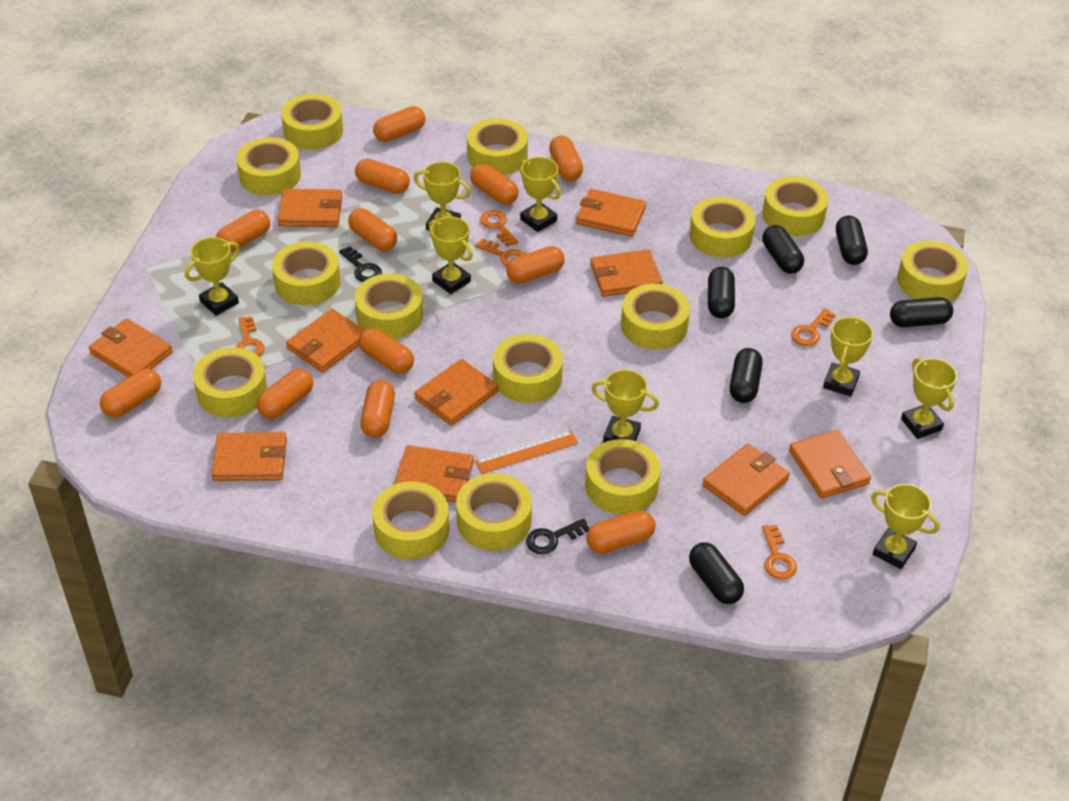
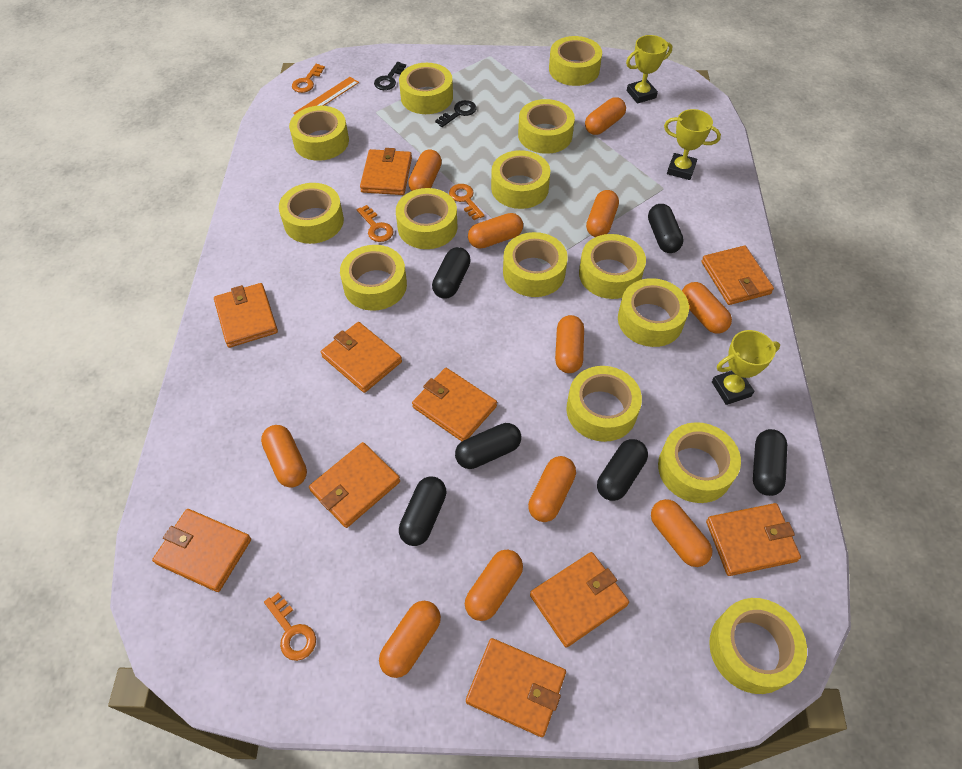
orange capsule: [100,369,161,418] [216,210,270,252] [257,368,313,419] [348,208,397,251] [355,159,410,194] [359,328,414,374] [360,380,395,438] [373,106,426,142] [470,163,519,205] [507,246,565,284] [549,136,583,181] [586,510,655,553] = 12 -> [261,425,307,488] [379,601,441,678] [408,149,442,191] [465,549,523,621] [468,213,523,249] [528,456,576,522] [555,315,584,373] [585,97,626,135] [586,190,619,237] [651,499,713,567] [682,282,732,334] = 11
orange key: [236,316,264,357] [475,238,525,267] [480,210,519,247] [762,525,797,579] [791,308,836,346] = 5 -> [264,593,316,661] [292,64,325,93] [357,205,393,242] [449,184,485,220] = 4
yellow trophy: [185,237,240,316] [414,162,471,231] [428,217,473,294] [518,157,561,232] [591,370,659,443] [823,317,873,396] [871,484,940,569] [901,358,957,439] = 8 -> [626,35,672,104] [664,109,721,180] [712,330,780,405] = 3

